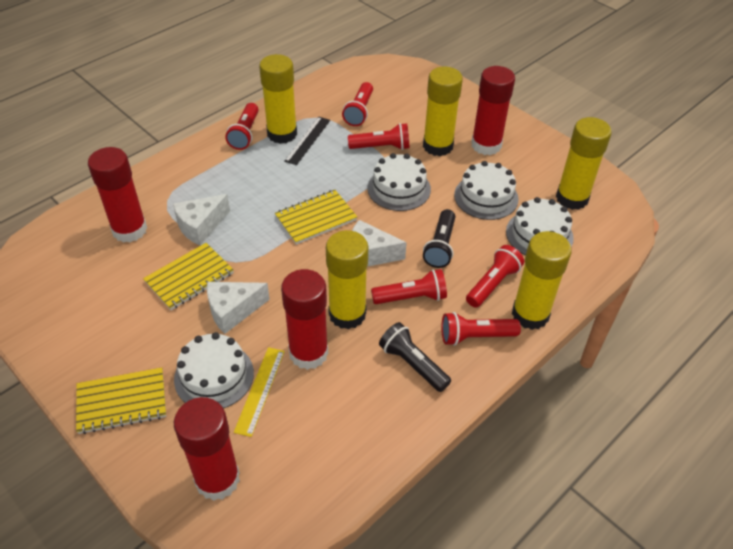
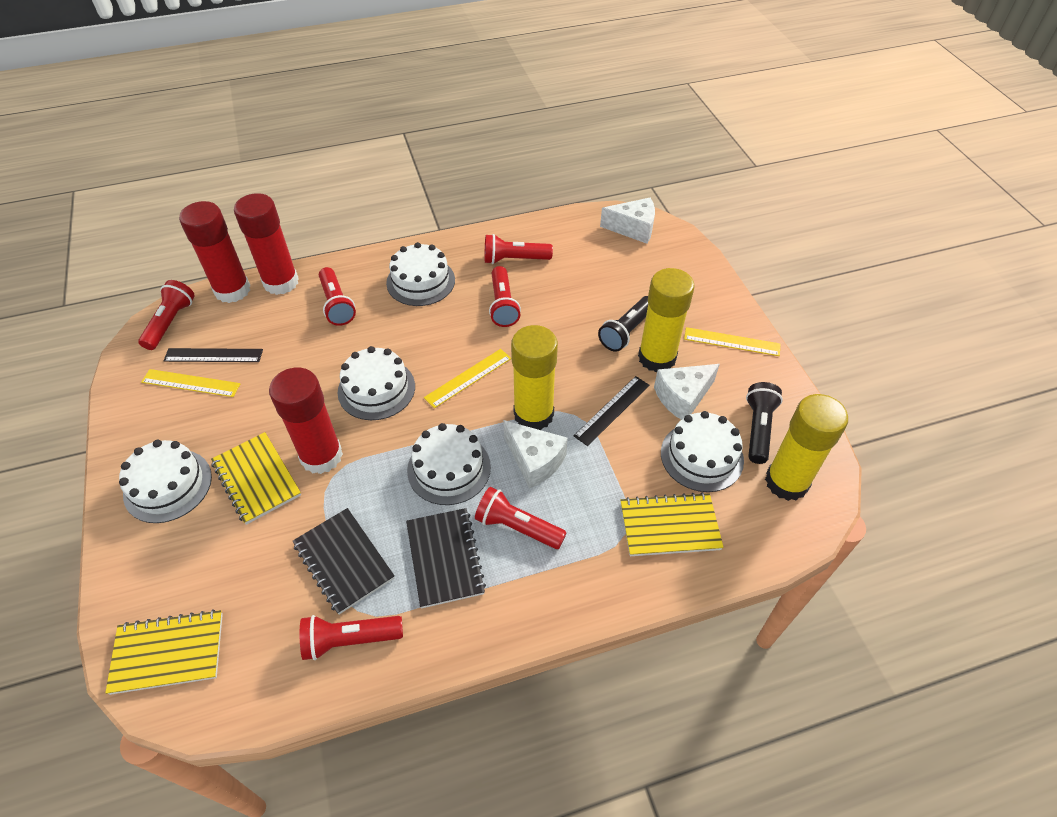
black notebook: none = 0 -> [293,508,395,615] [406,508,486,608] = 2
black ruler: [284,117,330,165] = 1 -> [163,348,263,362] [574,376,649,446] = 2
red glue stick: [88,147,147,243] [174,397,240,501] [281,269,328,370] [471,66,515,155] = 4 -> [179,201,250,303] [234,193,299,295] [269,368,343,474] = 3
white cake: [174,332,254,408] [367,153,431,211] [454,161,519,220] [506,197,574,256] = 4 -> [119,440,212,523] [338,346,415,420] [386,242,455,306] [407,423,491,505] [661,411,744,492] = 5
yellow glue stick: [259,54,297,144] [326,230,368,329] [423,67,463,156] [512,231,572,330] [556,117,612,210] = 5 -> [511,325,558,430] [638,268,695,372] [765,394,848,501] = 3
yellow ruler: [234,347,285,437] = 1 -> [141,369,240,397] [424,349,511,408] [684,327,780,356] = 3

